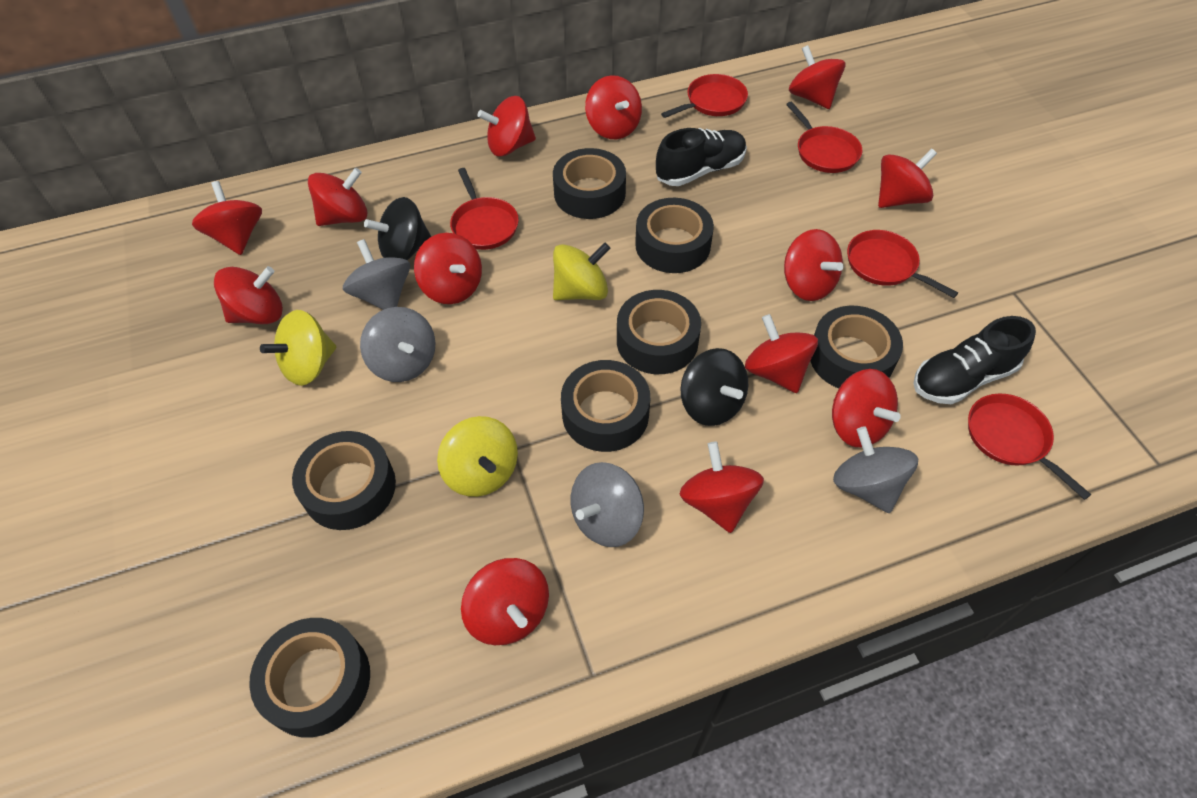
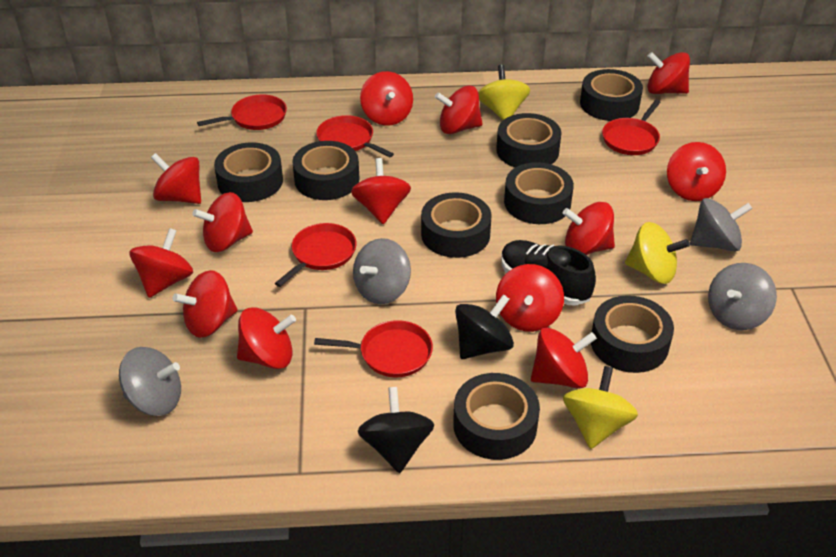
black shoe: [656,128,747,186] [913,316,1036,405] = 2 -> [501,240,596,306] = 1
black tape: [249,618,370,738] [292,431,396,530] [553,148,626,219] [561,360,650,452] [617,290,701,374] [635,198,714,273] [810,306,903,388] = 7 -> [214,142,283,202] [292,141,360,200] [421,192,491,258] [453,373,540,460] [496,113,562,167] [504,162,574,224] [580,69,643,121] [591,295,674,373] = 8

